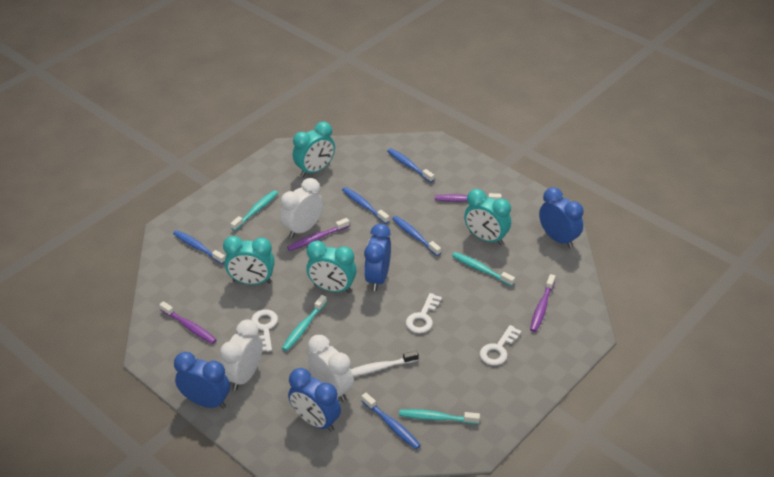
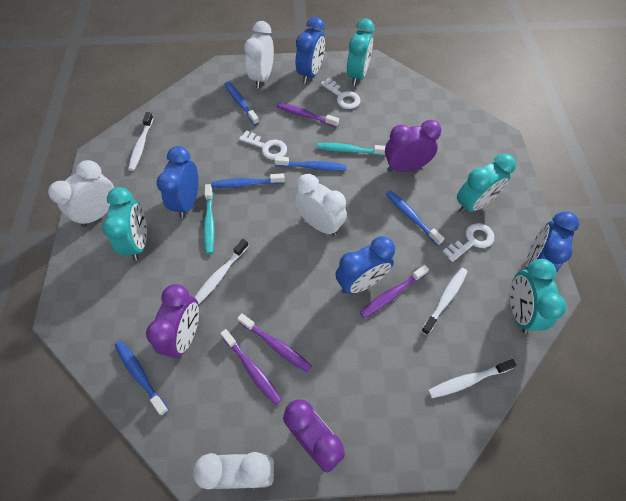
purple clock: none = 0 -> [146,284,199,358] [283,399,345,473] [385,120,442,172] = 3
turquoise toothbrush: [230,190,278,231] [282,295,327,351] [399,409,480,424] [452,252,515,286] = 4 -> [204,184,215,254] [317,143,386,156] = 2
white clock: [220,319,263,390] [280,178,323,238] [307,335,354,402] = 3 -> [48,160,114,227] [193,452,274,490] [244,21,274,89] [295,174,347,236] = 4
white toothbrush: [351,350,419,377] = 1 -> [128,112,153,171] [194,239,249,304] [421,268,468,335] [428,359,517,398] = 4

